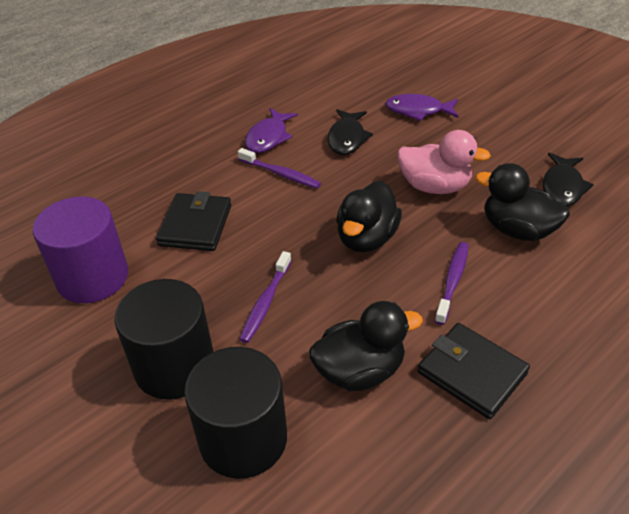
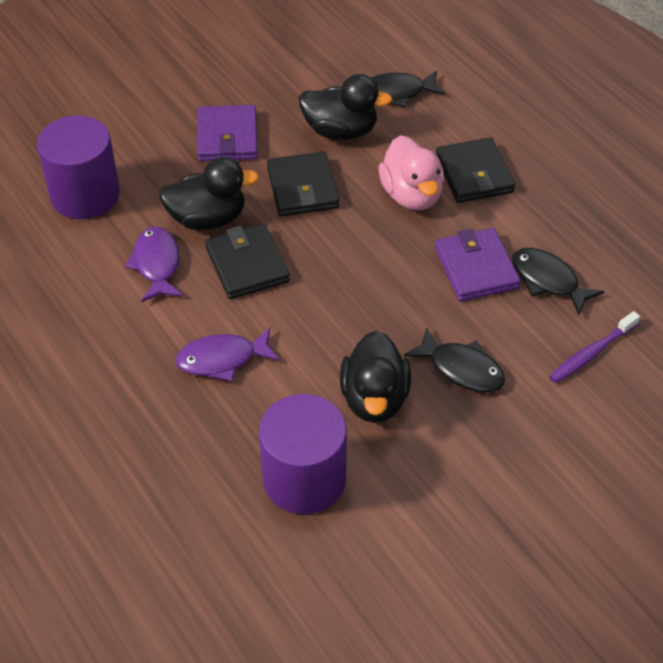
black cylinder: [114,279,214,400] [184,347,287,479] = 2 -> none = 0
black fish: [327,109,373,155] [543,152,594,207] = 2 -> [371,70,445,107] [404,327,505,392] [513,248,604,315] = 3
black wallet: [156,191,231,251] [418,323,530,419] = 2 -> [205,223,290,299] [267,152,339,216] [436,138,515,203] = 3
purple cylinder: [33,196,128,303] = 1 -> [37,116,120,219] [259,394,347,514] = 2
purple toothbrush: [238,148,321,189] [239,251,291,343] [435,242,469,325] = 3 -> [549,311,640,383] = 1
purple wallet: none = 0 -> [197,105,258,162] [435,228,521,302] = 2

